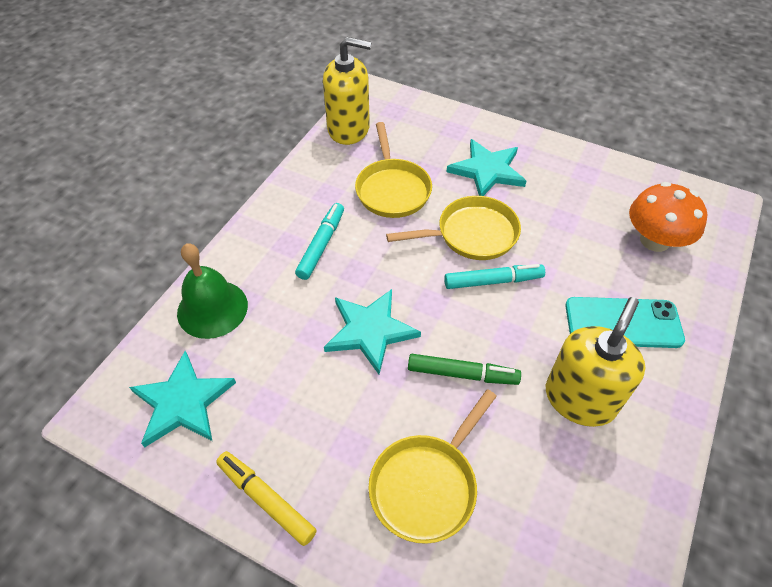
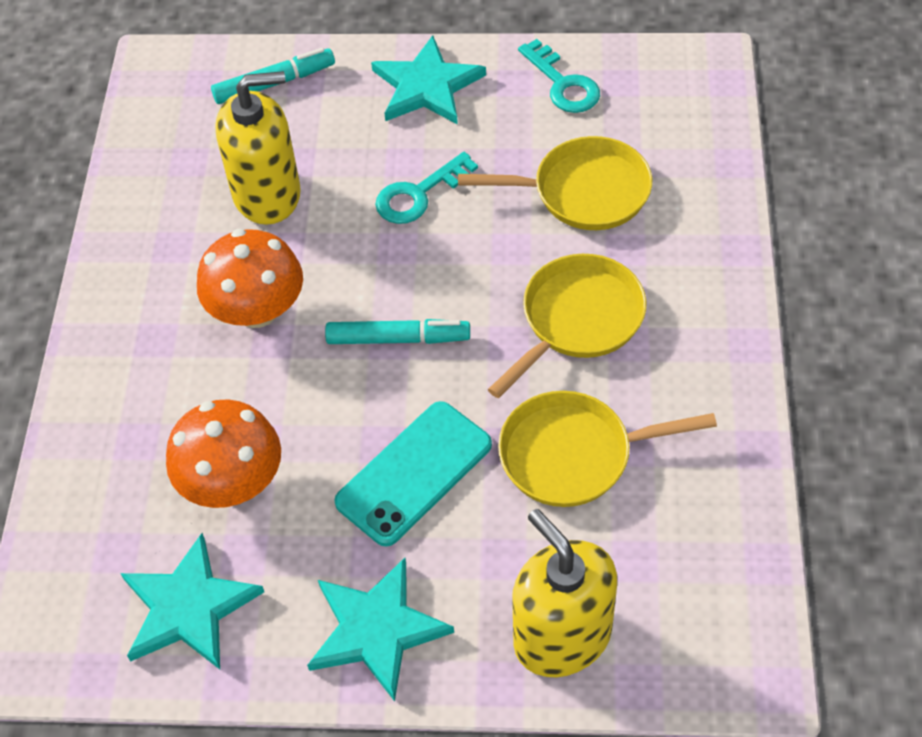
green bell: [177,243,248,339] = 1 -> none = 0
green marker: [408,354,521,385] = 1 -> none = 0
orange mushroom: [629,182,708,252] = 1 -> [166,399,281,508] [197,229,303,328] = 2
turquoise key: none = 0 -> [375,152,478,224] [518,39,600,113] = 2
yellow marker: [216,451,317,546] = 1 -> none = 0

